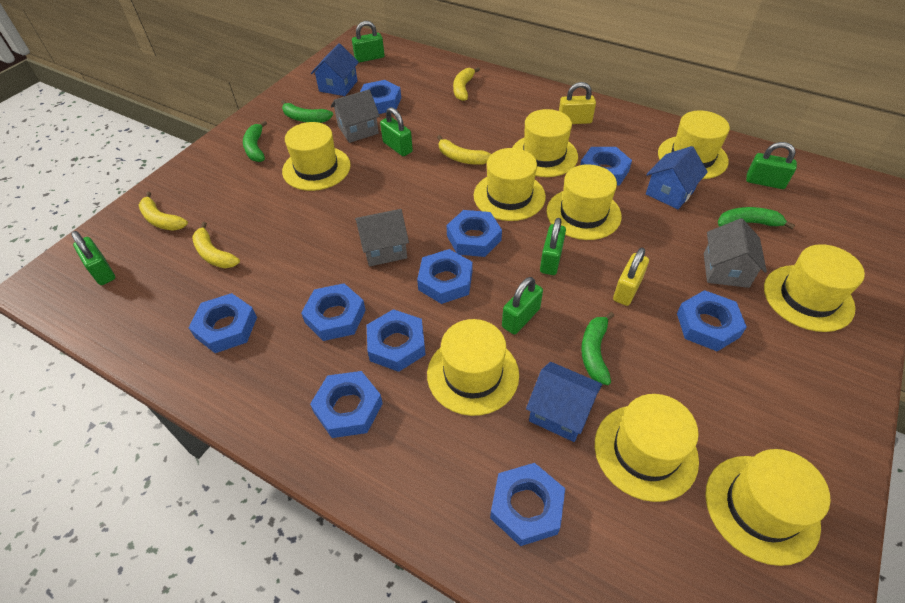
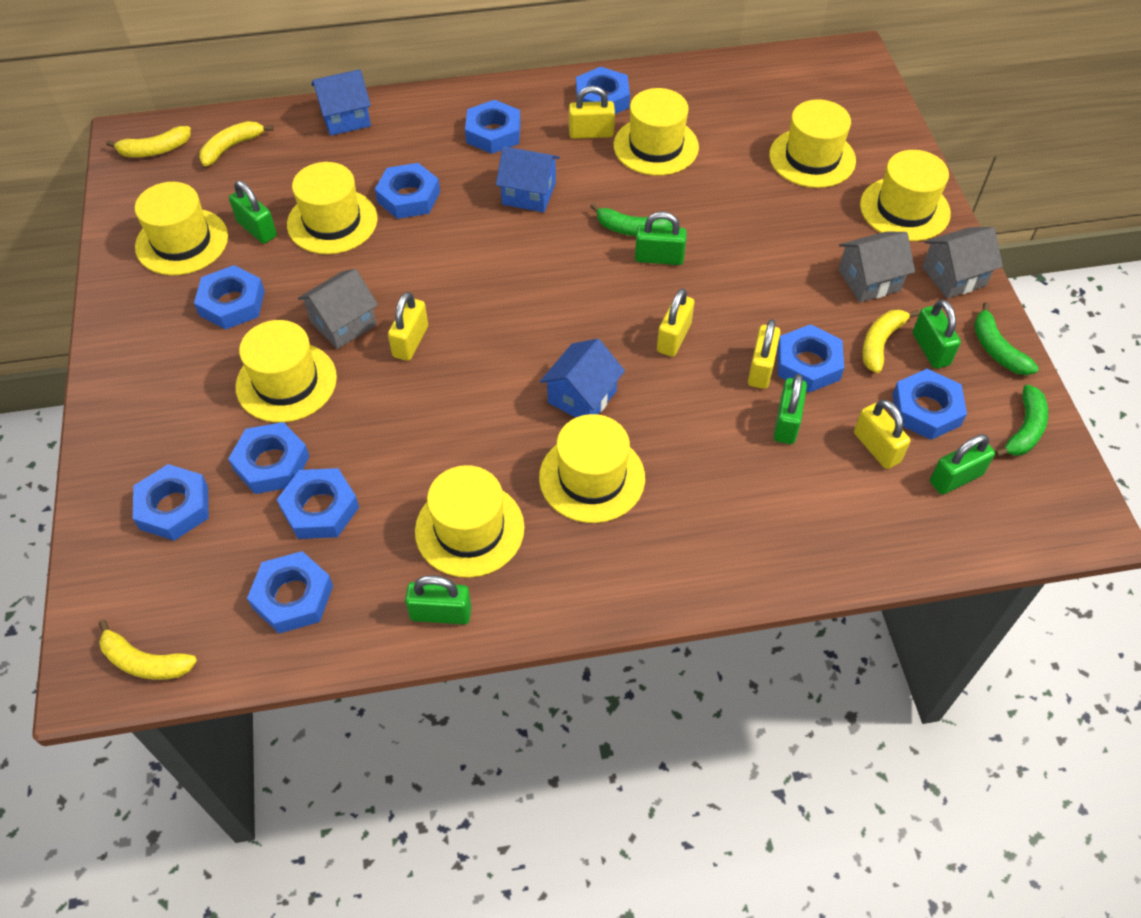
green banana: [243,121,267,162] [281,100,333,123] [581,312,614,385] [718,207,795,229] = 4 -> [590,203,673,236] [974,302,1039,375] [995,384,1048,457] = 3
yellow hat: [282,122,351,191] [427,319,519,416] [474,148,546,221] [512,109,578,177] [547,164,622,240] [595,394,699,502] [658,110,730,179] [705,449,831,566] [764,244,865,332] = 9 -> [135,182,228,275] [235,320,337,423] [287,162,378,254] [415,465,524,578] [539,414,645,523] [614,88,699,176] [769,99,856,188] [860,150,951,241] = 8
yellow padlock: [559,82,596,124] [613,248,649,306] = 2 -> [388,292,428,361] [569,86,615,139] [657,288,694,357] [748,319,781,389] [854,400,911,469] = 5

